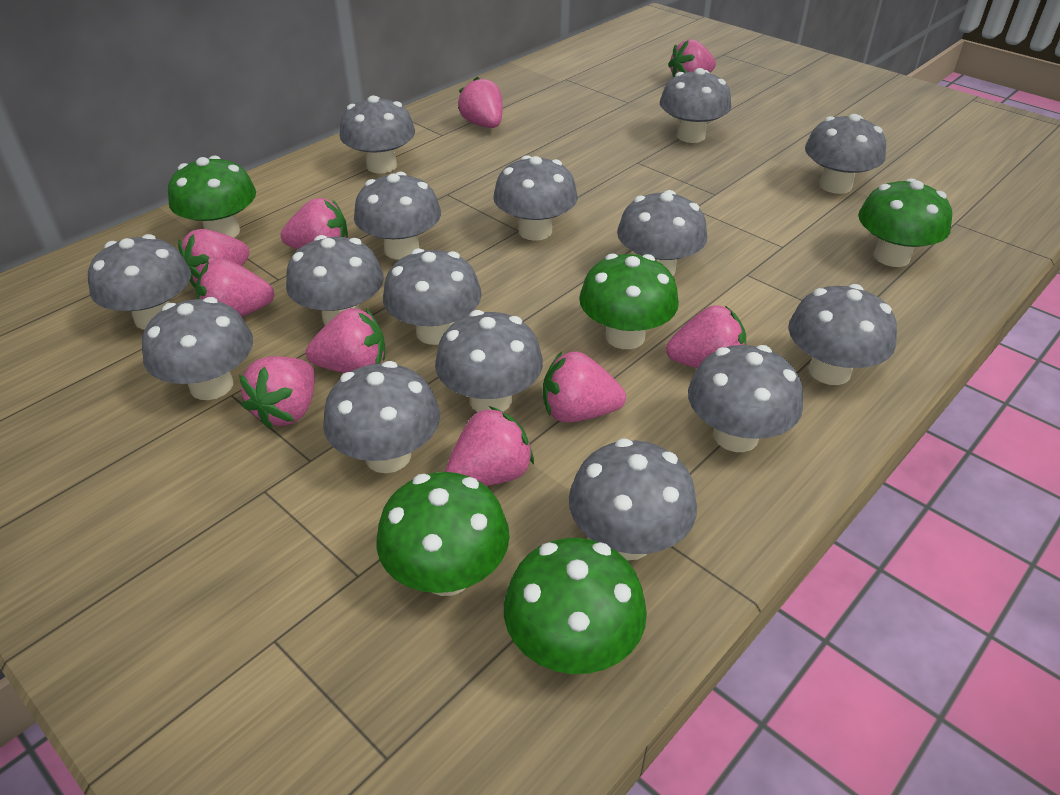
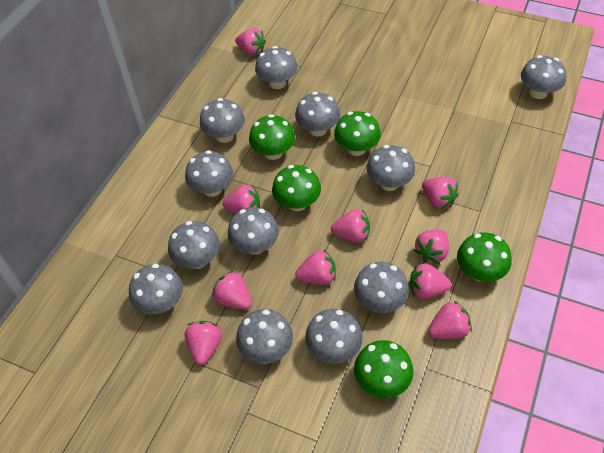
grey mushroom: [88,234,191,330] [142,297,253,400] [286,235,384,325] [323,361,440,473] [339,95,415,173] [354,172,441,260] [383,248,482,345] [435,310,543,412] [494,155,578,241] [569,438,697,560] [617,190,707,276] [660,68,731,143] [688,345,803,452] [788,284,897,385] [805,114,886,194] = 15 -> [129,264,183,314] [168,221,220,269] [185,150,233,197] [200,98,245,143] [228,207,279,255] [236,309,293,364] [255,46,298,89] [295,92,340,136] [305,309,363,364] [354,262,409,313] [367,145,415,191] [521,55,566,99] = 12

